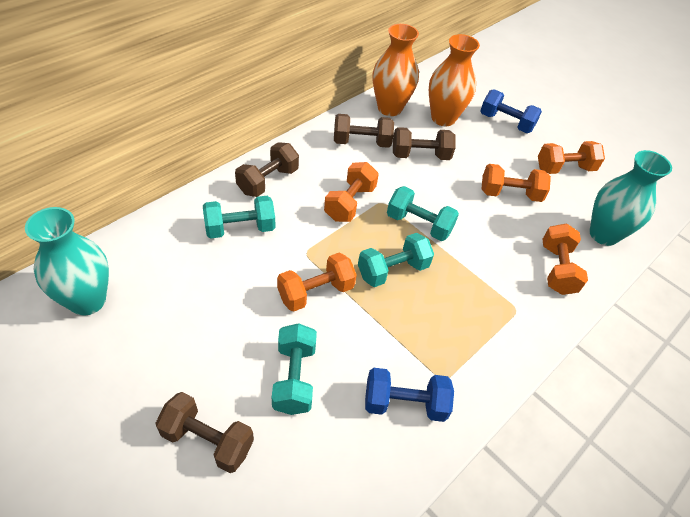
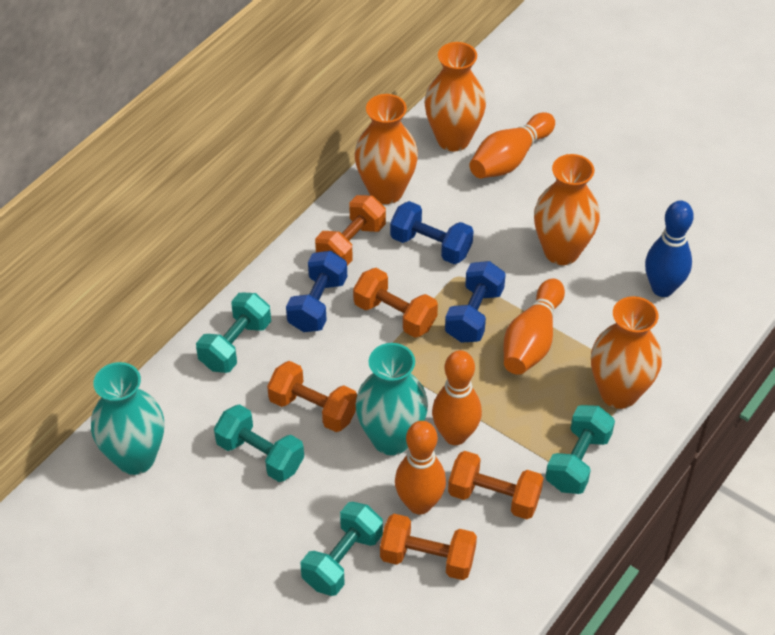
blue bowling pin: none = 0 -> [645,201,694,297] = 1
blue dumbbell: [365,368,454,422] [480,90,542,133] = 2 -> [286,251,347,332] [390,201,473,264] [445,261,506,343] = 3
brown dumbbell: [155,392,254,473] [235,142,299,197] [334,114,394,148] [393,127,455,160] = 4 -> none = 0
orange bowling pin: none = 0 -> [395,421,446,514] [432,350,482,445] [469,112,555,179] [503,278,565,375] = 4
orange vase: [373,24,419,116] [429,34,480,126] = 2 -> [355,94,418,204] [424,42,486,151] [534,154,600,265] [591,296,662,409] = 4

